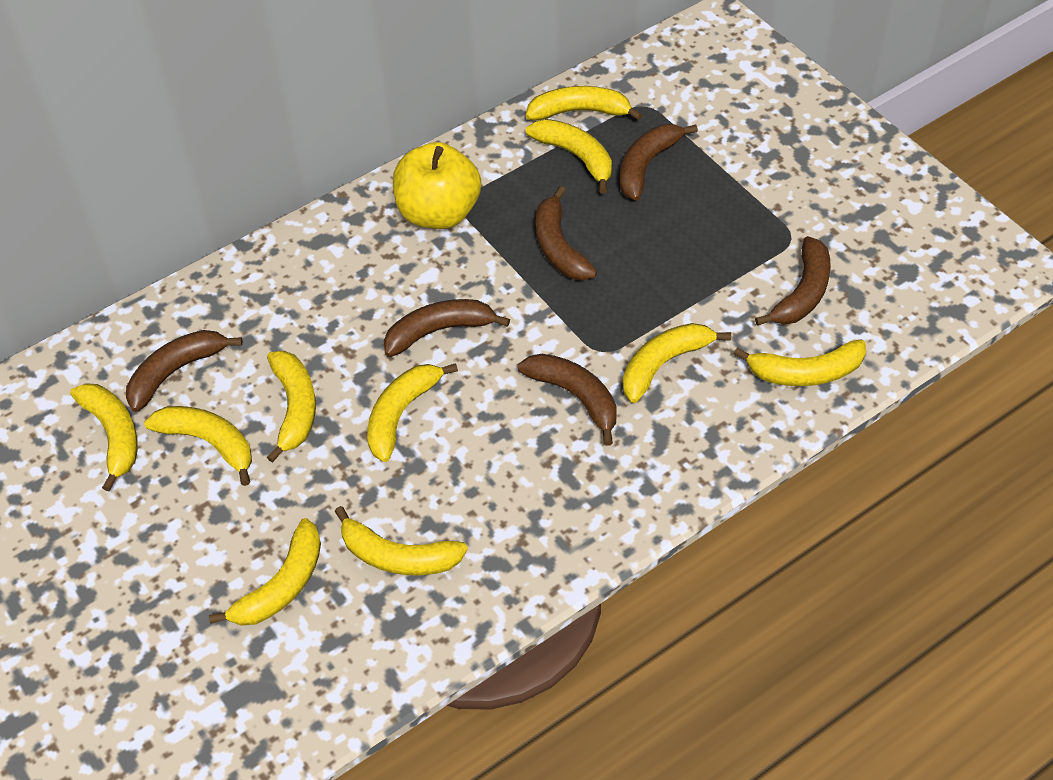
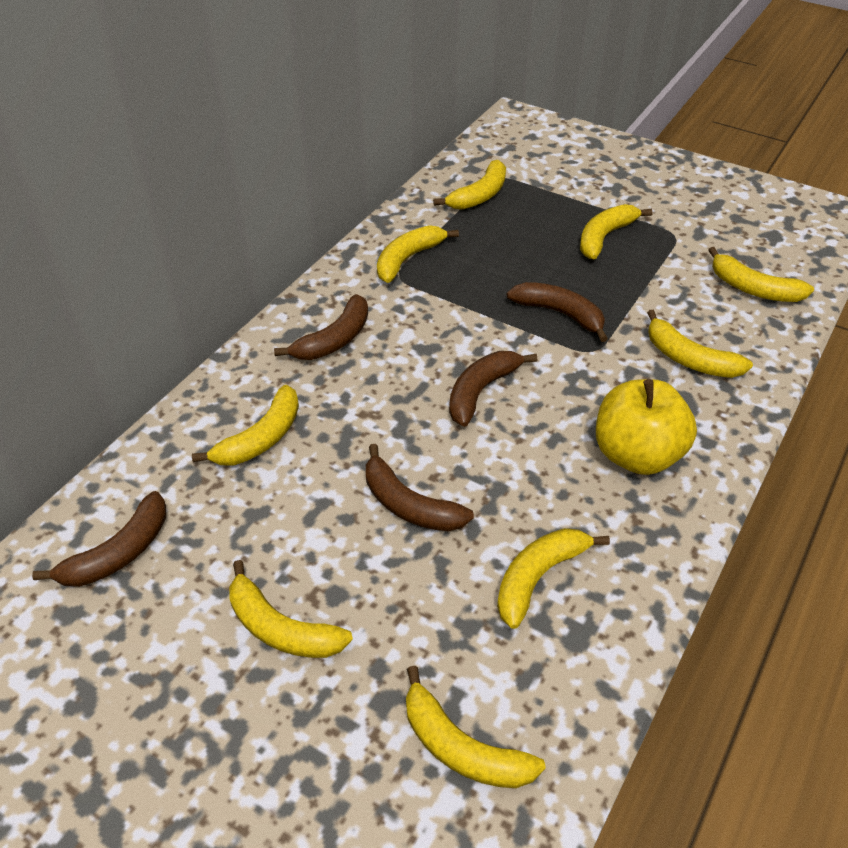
brown banana: [126,330,243,412] [384,299,510,357] [518,354,617,446] [536,186,597,280] [620,124,698,201] [755,236,831,326] = 6 -> [32,491,166,587] [274,294,368,360] [366,444,474,531] [449,351,537,427] [507,282,608,342] = 5
yellow banana: [70,383,138,491] [144,406,252,486] [209,518,321,626] [267,351,316,463] [335,506,468,575] [367,363,458,462] [526,86,642,120] [526,119,612,193] [623,323,731,403] [734,340,866,386] = 10 -> [192,385,299,465] [229,560,353,658] [377,225,459,283] [406,666,546,788] [433,160,506,210] [497,528,610,629] [580,204,653,259] [647,310,753,378] [708,247,814,302] = 9

